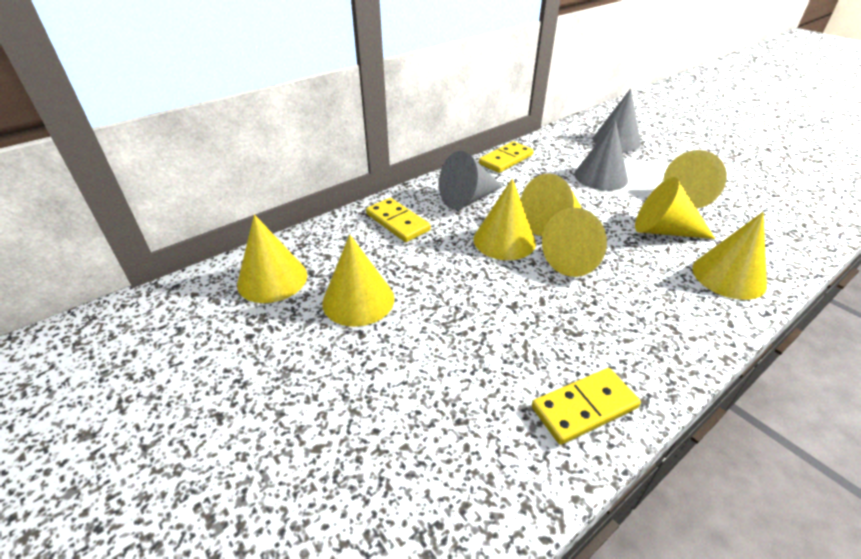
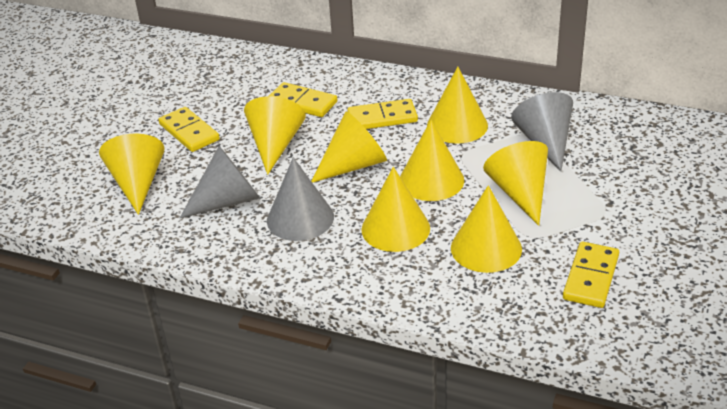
yellow domino: [366,198,431,242] [479,141,533,173] [532,368,641,445] = 3 -> [159,107,220,152] [269,82,337,117] [347,99,418,129] [563,242,619,308] = 4

